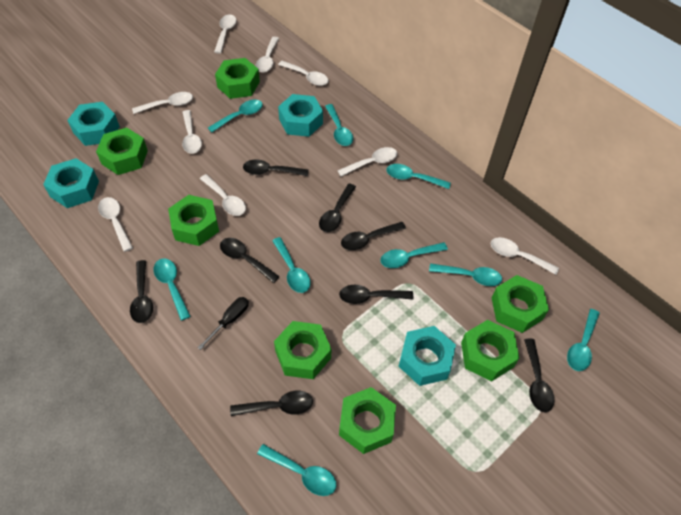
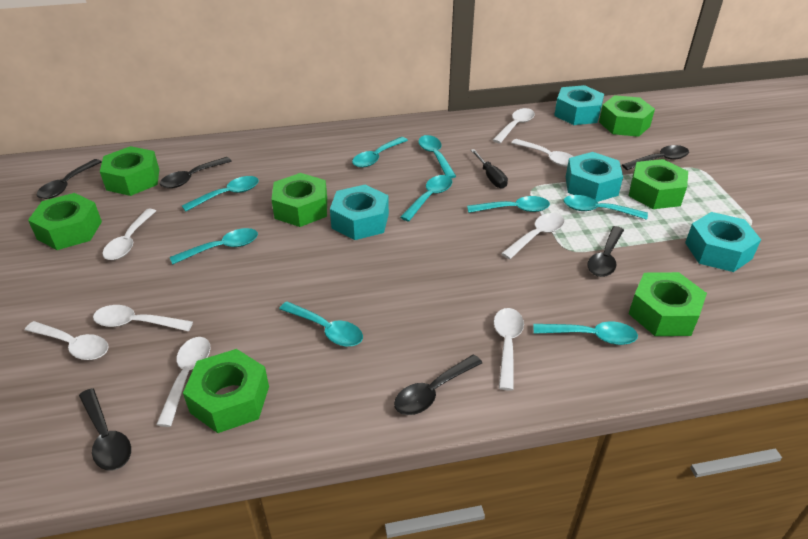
black spoon: [130,260,153,323] [220,238,280,283] [230,391,313,416] [243,159,308,176] [319,183,356,232] [339,285,413,304] [341,222,406,250] [524,339,554,412] = 8 -> [36,159,101,199] [79,388,131,470] [160,157,232,188] [394,354,482,415] [587,226,624,277] [622,145,689,170] = 6
white spoon: [98,197,133,252] [132,92,193,114] [182,110,202,154] [200,174,246,216] [214,15,237,54] [255,37,279,72] [278,61,328,86] [337,147,397,177] [491,237,559,275] = 9 -> [25,321,109,360] [93,305,193,331] [102,209,156,260] [156,337,210,427] [493,108,535,143] [494,308,524,391] [501,213,565,259] [511,139,574,167] = 8

